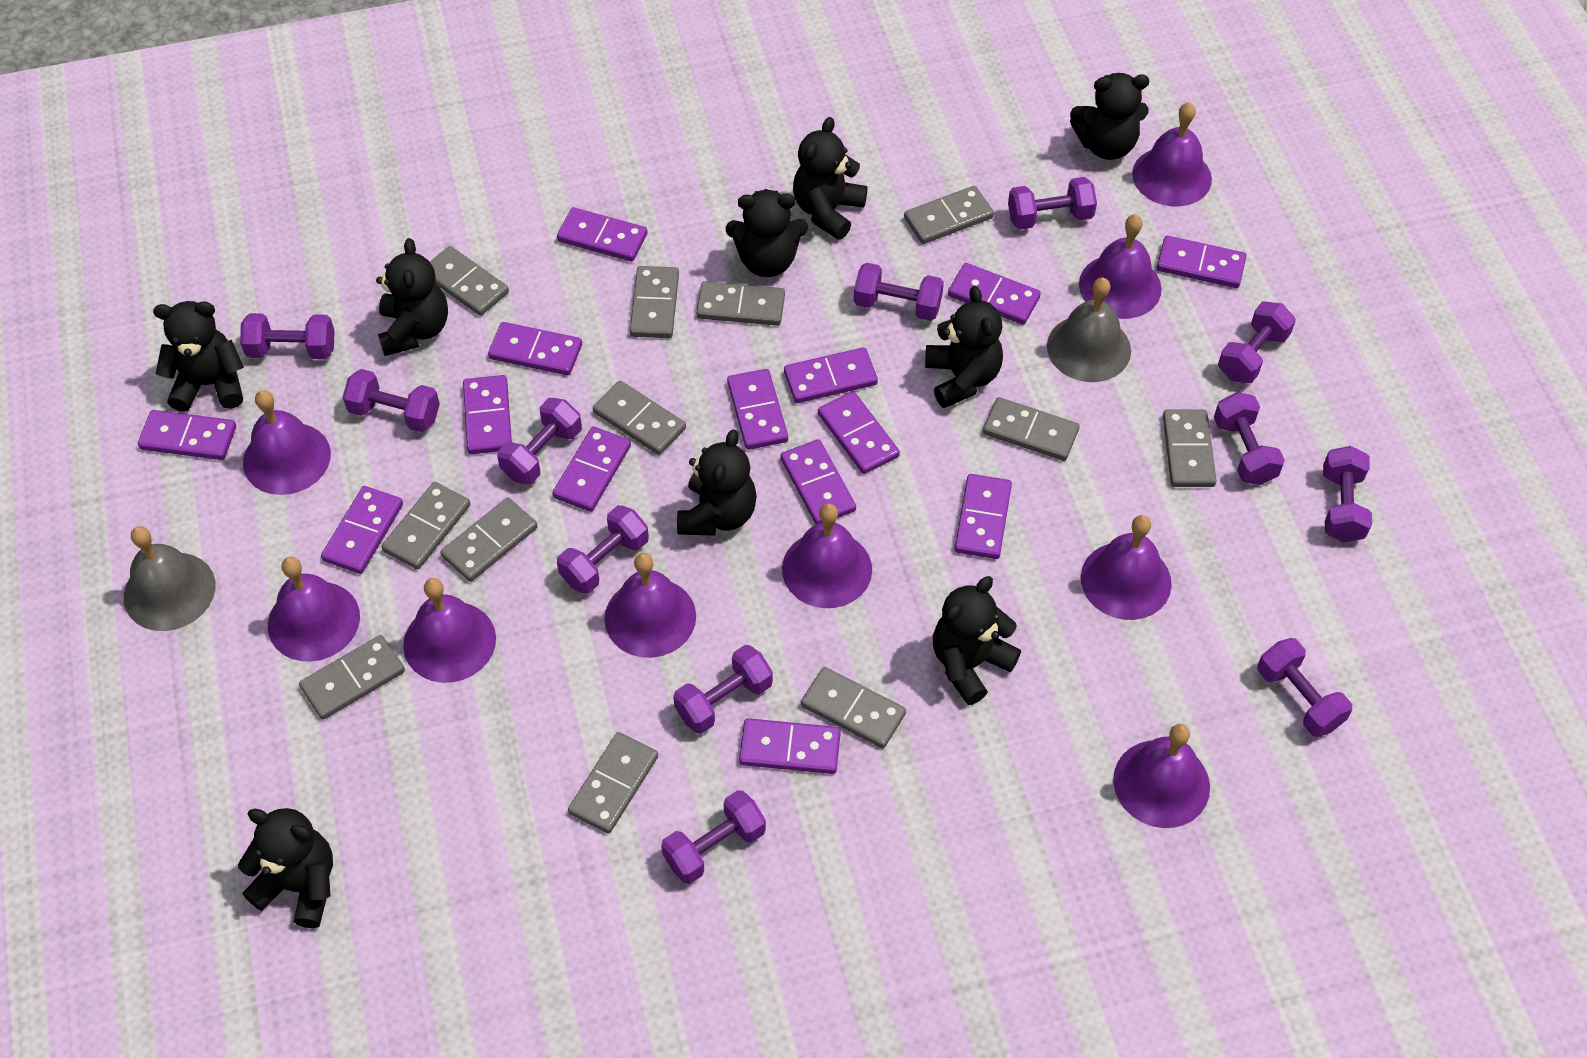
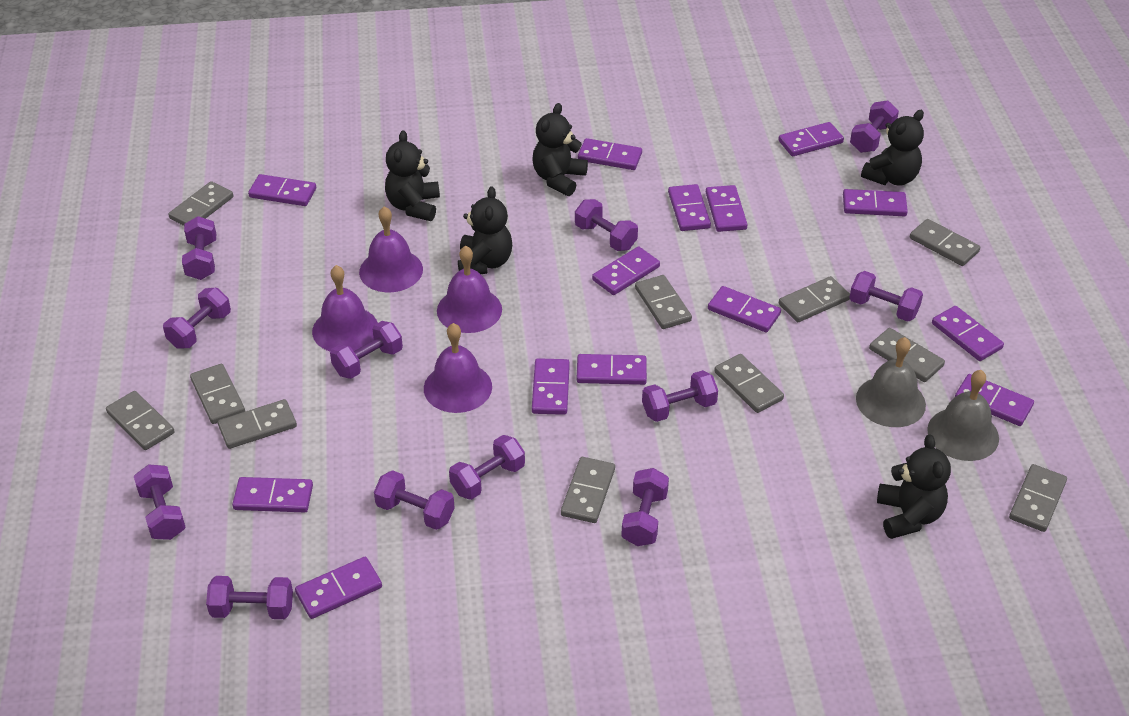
black teddy bear: [153,301,244,412] [238,808,333,928] [376,238,448,356] [677,429,757,536] [726,189,808,277] [793,117,867,240] [925,286,1003,408] [933,576,1021,705] [1070,73,1149,160] = 9 -> [385,130,440,221] [458,186,512,274] [533,103,588,196] [861,110,924,185] [877,434,951,539] = 5
grey domino: [299,635,405,720] [382,482,470,569] [430,246,509,316] [440,498,538,582] [568,732,658,834] [593,381,686,455] [630,266,679,338] [696,281,785,326] [801,667,906,748] [904,186,994,244] [983,397,1079,461] [1163,410,1217,487] = 12 -> [106,391,175,450] [168,181,233,226] [190,364,245,424] [218,399,297,449] [561,457,615,523] [635,275,692,329] [714,354,784,413] [779,276,850,322] [869,328,945,382] [910,219,980,266] [1009,464,1067,532] = 11
purple bell: [243,390,331,495] [268,557,360,662] [403,578,496,683] [604,553,696,658] [782,503,872,608] [1079,214,1162,319] [1081,515,1172,620] [1113,724,1210,828] [1132,102,1212,206] = 9 -> [312,265,378,351] [359,206,423,292] [424,323,492,413] [437,246,502,333] = 4

